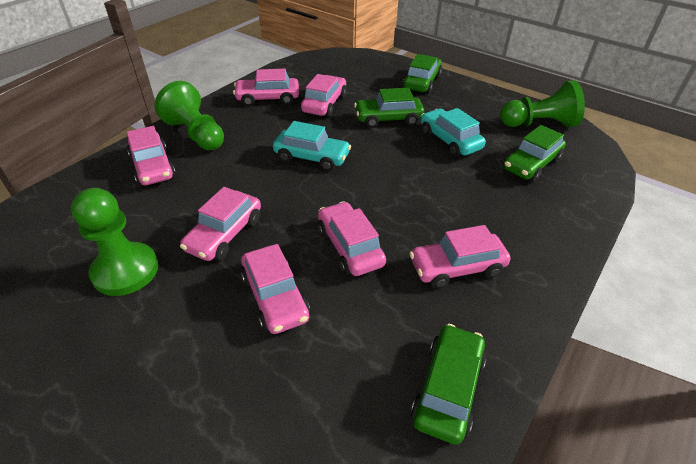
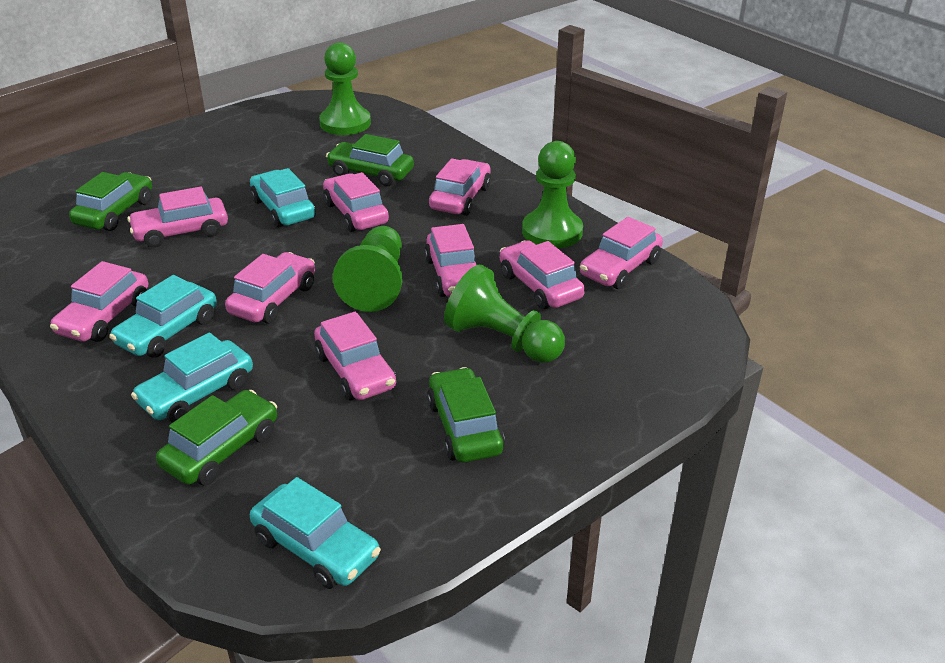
green pawn: [71,188,158,296] [155,81,224,150] [500,80,585,127] = 3 -> [319,42,371,135] [333,226,402,312] [444,264,565,363] [522,141,583,248] = 4
pink car: [127,126,176,186] [180,187,261,261] [233,69,299,106] [241,244,310,334] [301,74,347,117] [318,201,386,276] [409,225,510,289] = 7 -> [50,261,148,342] [127,187,228,248] [225,252,315,324] [314,311,396,400] [323,172,389,232] [424,224,477,297] [429,158,491,216] [500,240,585,309] [580,217,663,289] = 9
turquoise car: [273,121,351,171] [421,108,486,157] = 2 -> [109,275,217,358] [131,333,253,423] [250,168,316,228] [250,477,381,589] = 4

